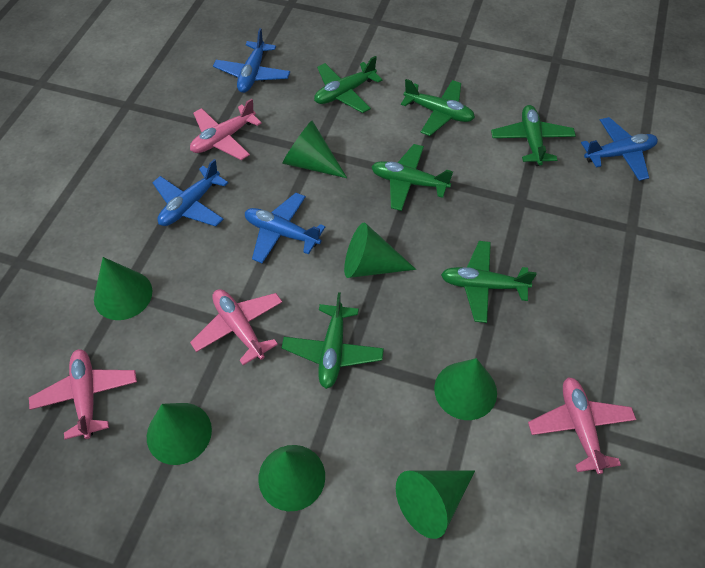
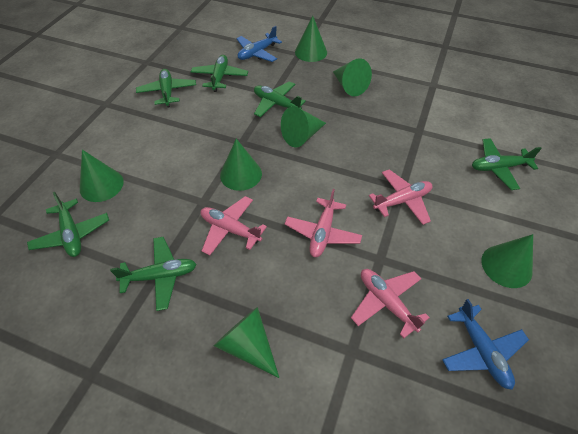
blue plane: [152,159,228,226] [213,28,290,93] [245,193,325,263] [581,117,658,181] = 4 -> [237,26,282,62] [442,299,529,390] = 2

